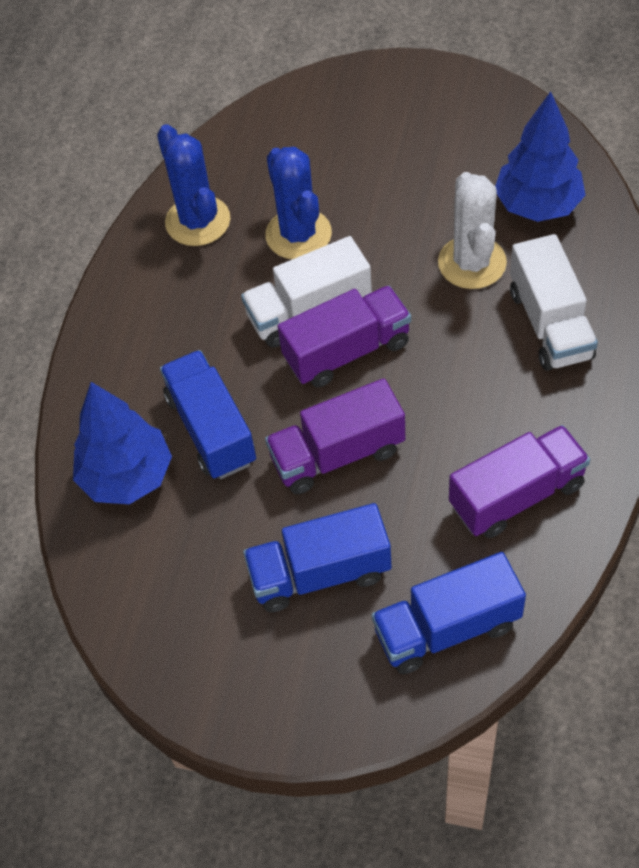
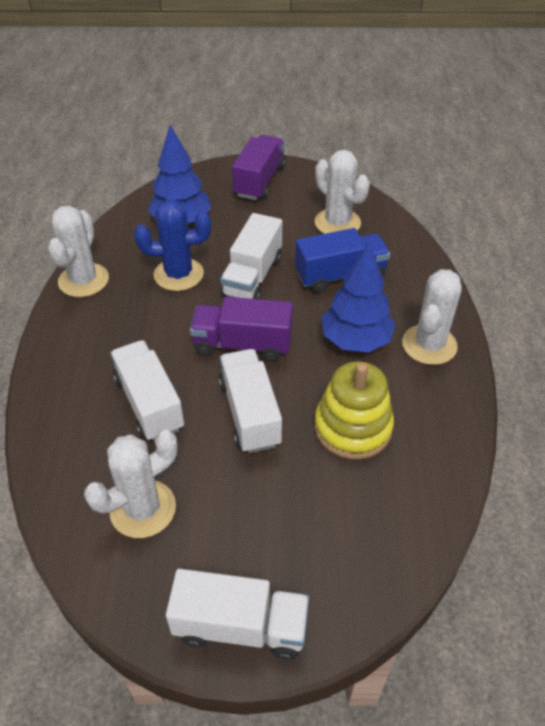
blue cactus: [157,124,230,246] [265,147,332,259] = 2 -> [134,200,211,291] = 1
blue truck: [160,350,256,479] [243,503,392,612] [372,552,526,674] = 3 -> [295,228,391,293] = 1
purple truck: [265,378,405,494] [278,286,411,387] [449,425,590,538] = 3 -> [190,297,293,362] [232,135,286,200] = 2
white cactus: [438,172,507,289] = 1 -> [48,206,109,297] [84,430,178,538] [315,150,370,234] [402,269,462,365] = 4
white truck: [241,236,372,348] [510,234,598,371] = 2 -> [110,340,184,441] [166,569,309,660] [218,349,282,453] [221,213,282,299] = 4
yellow stacking toy: none = 0 -> [315,361,394,459] = 1

